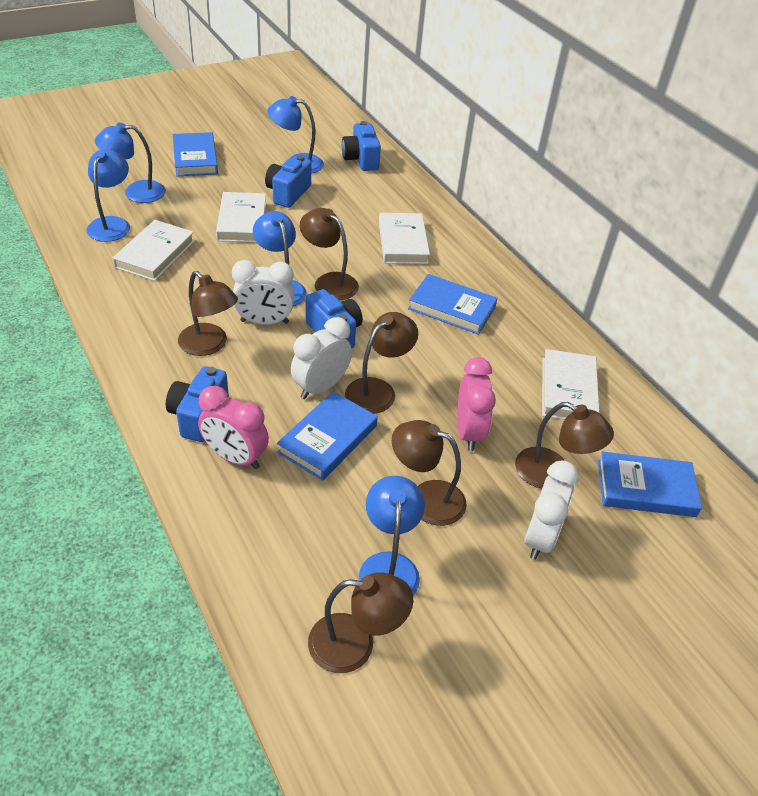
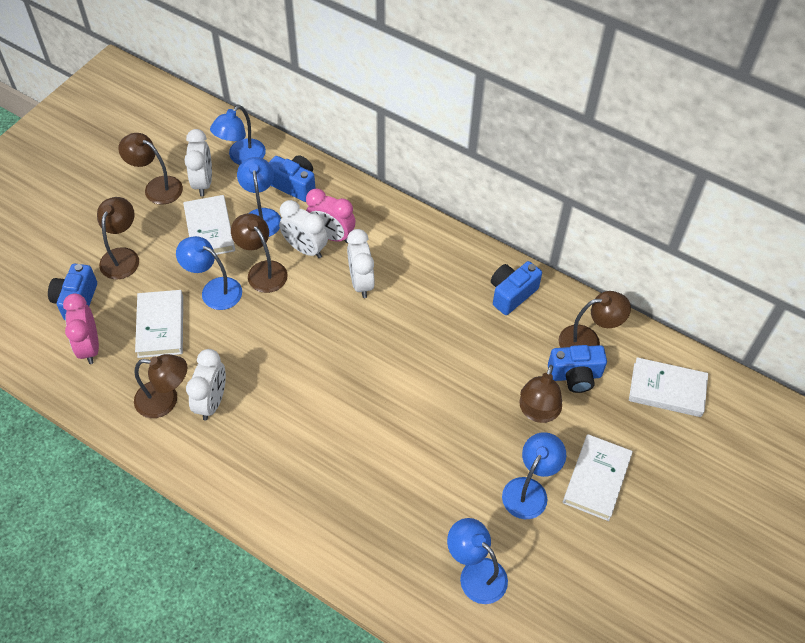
blue book: [173,132,218,176] [277,391,378,481] [408,274,497,335] [598,452,702,517] = 4 -> none = 0
white clock: [232,260,295,325] [291,317,352,399] [525,460,579,560] = 3 -> [184,129,212,196] [186,349,226,421] [279,200,328,258] [347,229,375,298] = 4

